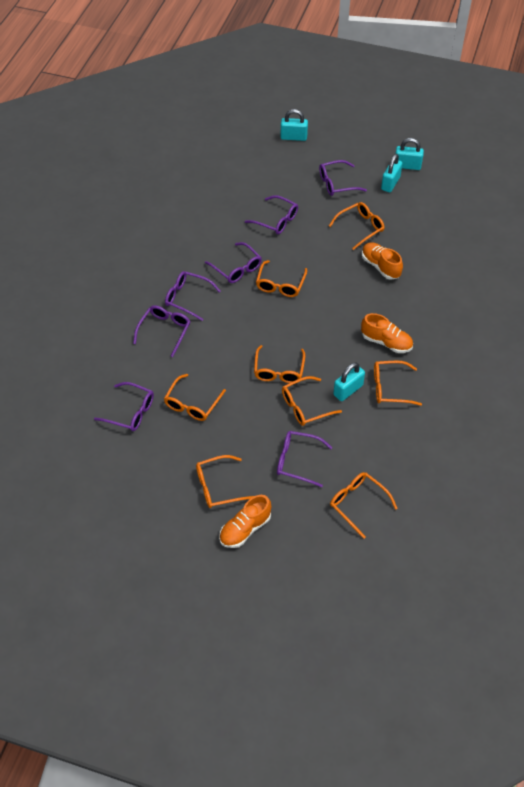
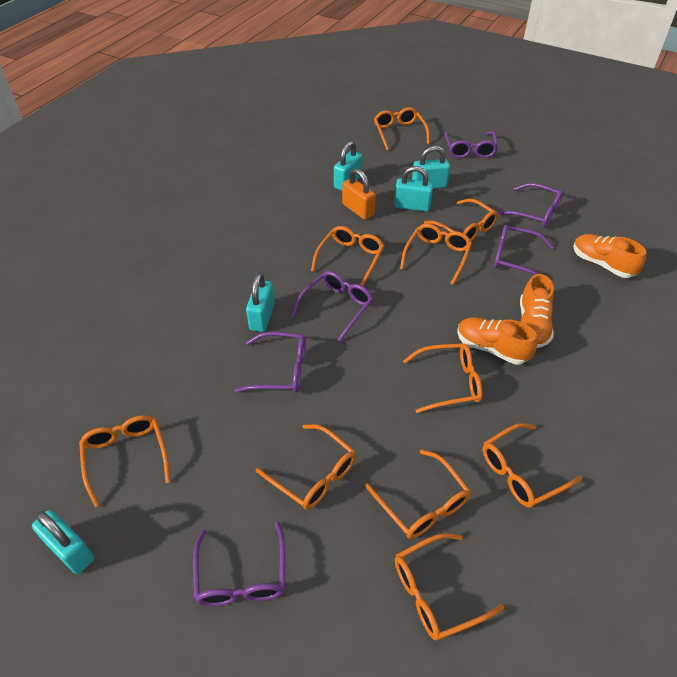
orange glasses: [164,374,226,421] [196,455,254,508] [254,345,305,383] [256,260,307,297] [282,376,342,426] [329,202,384,250] [330,472,398,539] [374,361,422,406] = 8 -> [79,415,171,507] [256,424,356,510] [311,226,384,286] [365,449,471,539] [374,107,430,150] [395,533,504,641] [400,224,472,285] [403,343,482,413] [424,198,498,241] [483,423,582,508] = 10
orange padlock: none = 0 -> [342,168,376,220] = 1
purple glasses: [94,382,154,431] [133,305,191,357] [165,271,221,321] [205,242,262,283] [245,195,298,234] [277,431,333,487] [319,160,367,196] = 7 -> [193,521,285,606] [234,332,306,393] [291,271,373,342] [444,131,498,158] [494,225,554,275] [497,183,563,228] = 6
turquoise padlock: [281,109,308,141] [333,363,365,401] [381,154,403,192] [395,138,424,170] = 4 -> [32,510,94,574] [246,273,274,332] [334,141,362,191] [394,166,433,211] [412,146,450,189] = 5

